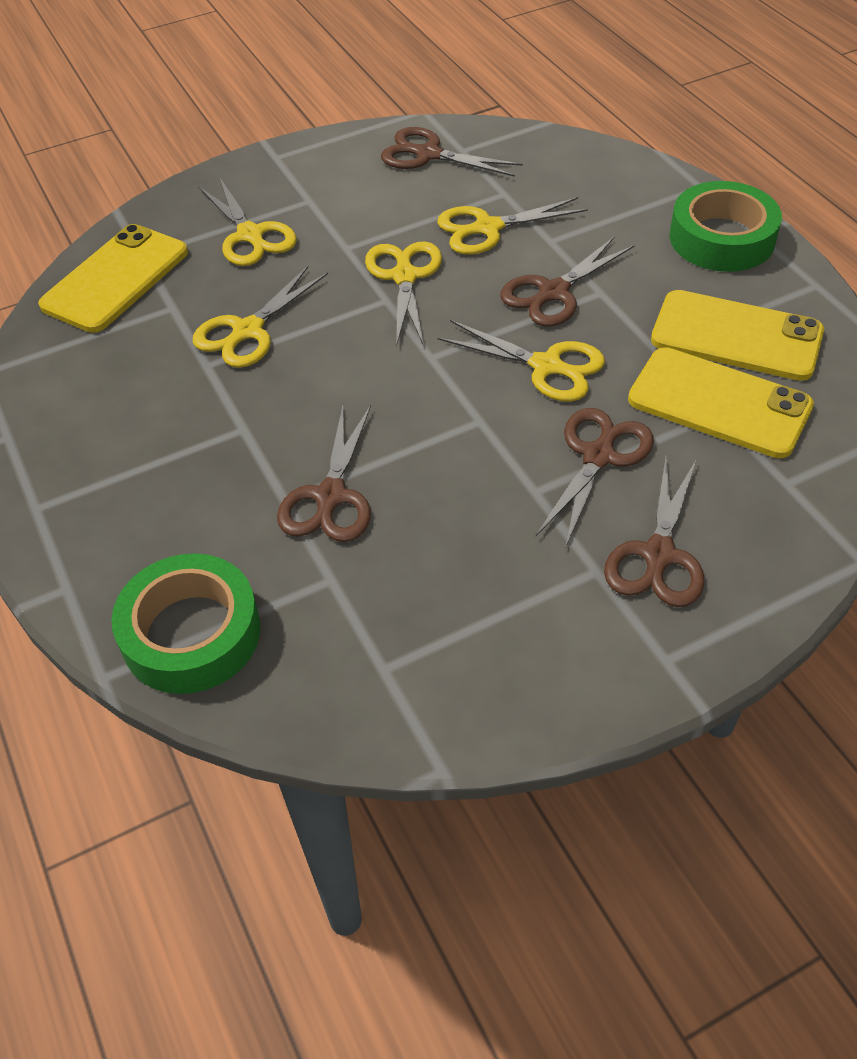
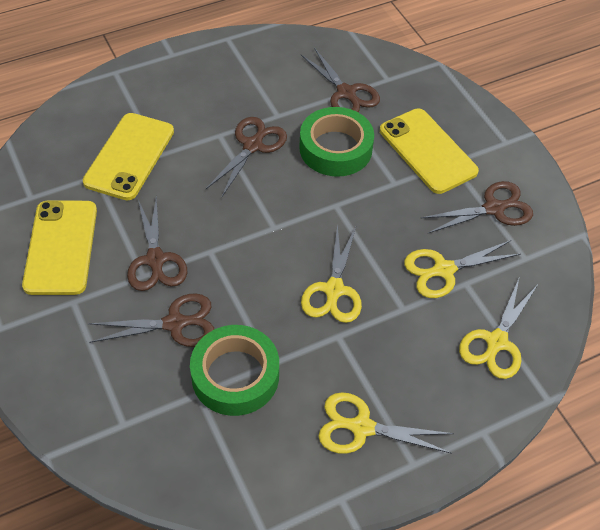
yellow scissors: [193,265,328,368] [198,178,297,266] [365,241,442,347] [437,197,588,254] [438,320,605,402] = 5 -> [301,223,362,323] [319,392,454,454] [404,240,521,298] [459,279,537,379] = 4

